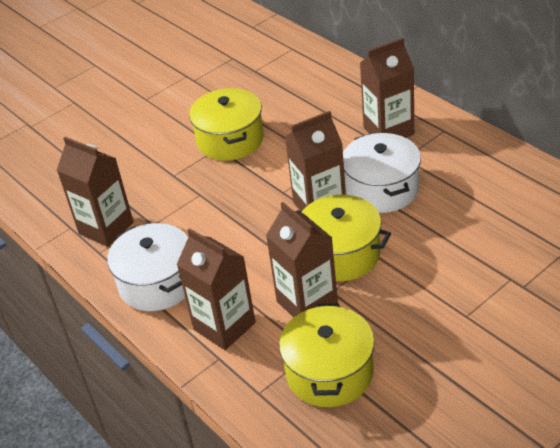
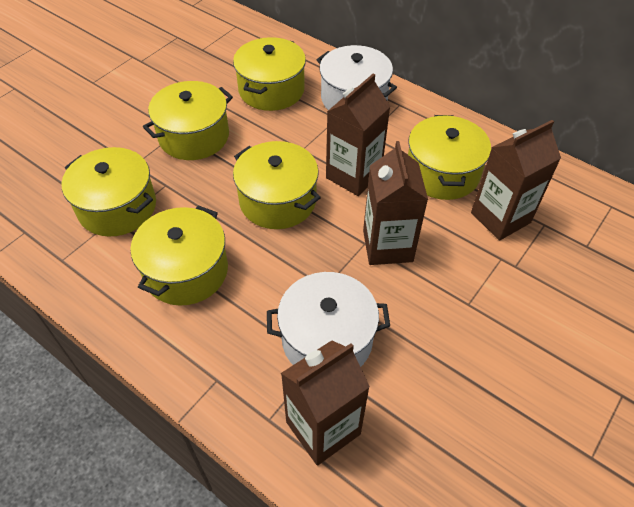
brown carton: [57,137,134,247] [176,228,256,350] [266,202,338,318] [285,111,346,211] [360,38,414,138] = 5 -> [281,340,370,466] [326,73,391,196] [363,141,428,265] [471,120,561,240] = 4
yellow pot: [189,88,264,161] [279,303,375,407] [297,194,391,281] = 3 -> [62,147,156,237] [130,205,228,306] [143,81,233,160] [233,37,306,111] [233,141,321,229] [408,115,491,200] = 6

